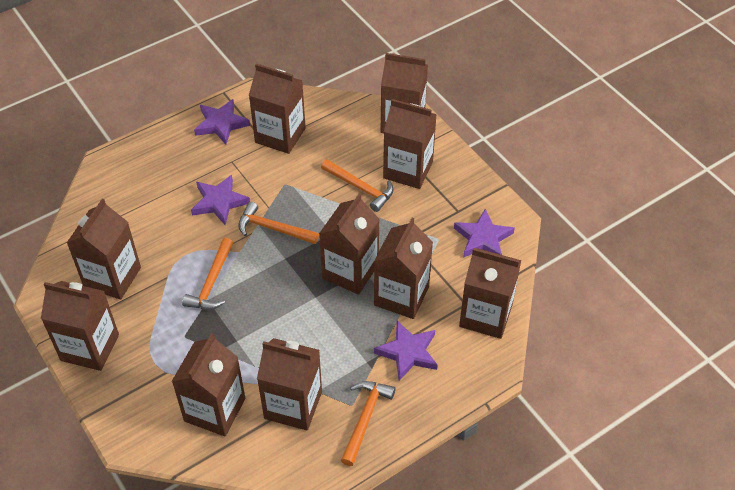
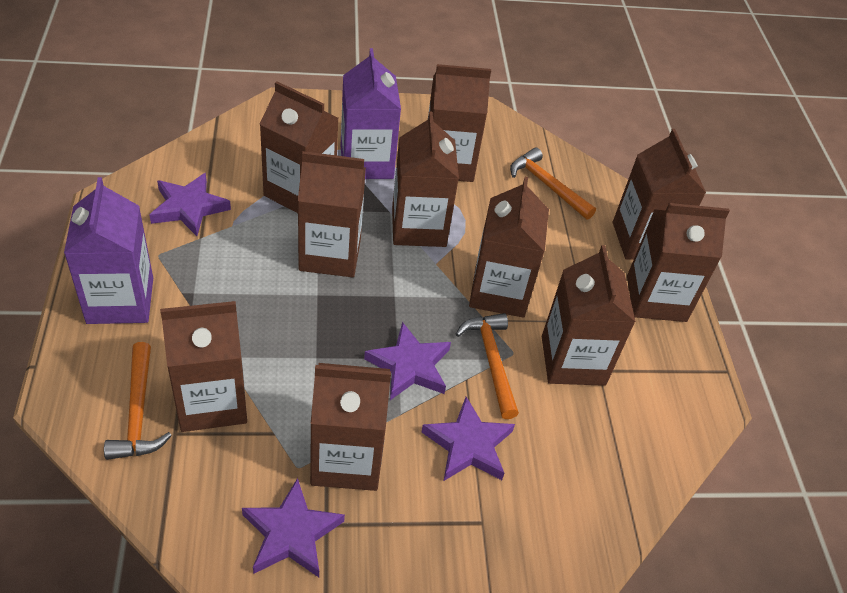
orange hammer: [182,238,233,310] [238,202,319,244] [321,159,394,212] [341,381,396,466] = 4 -> [104,342,172,460] [456,313,519,419] [510,147,596,220] = 3
purple carton: none = 0 -> [64,177,153,324] [341,48,401,179] = 2

